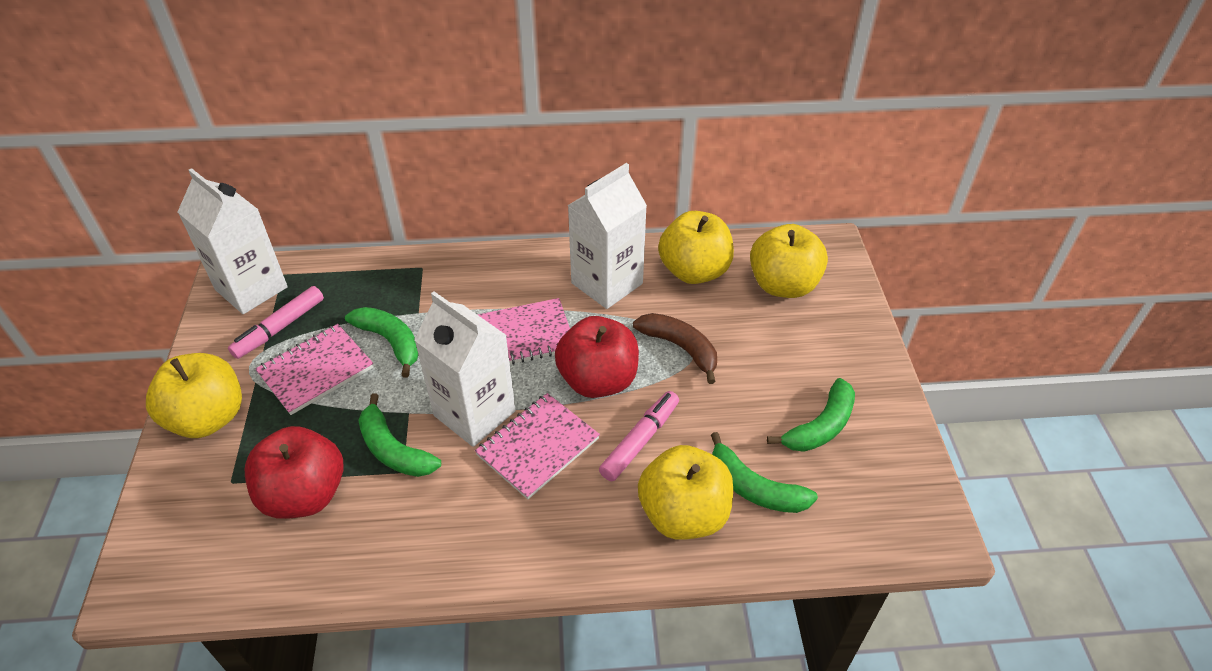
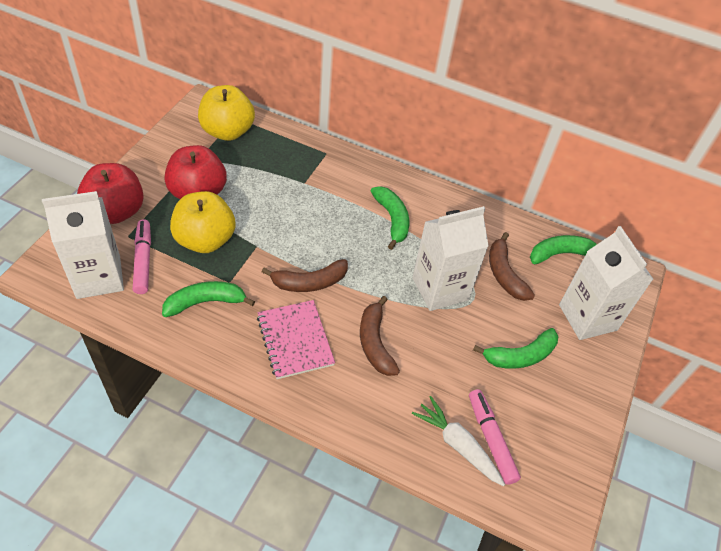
brown banana: [633,313,717,384] = 1 -> [262,259,348,292] [360,296,400,376] [489,232,535,301] = 3
pink notebook: [255,324,374,415] [475,393,600,500] [478,298,570,365] = 3 -> [257,300,335,379] = 1
white carrot: none = 0 -> [412,396,505,486] = 1
yellow apple: [146,353,242,438] [638,445,733,540] [658,211,734,284] [750,224,828,298] = 4 -> [170,191,235,253] [198,85,255,141] = 2

